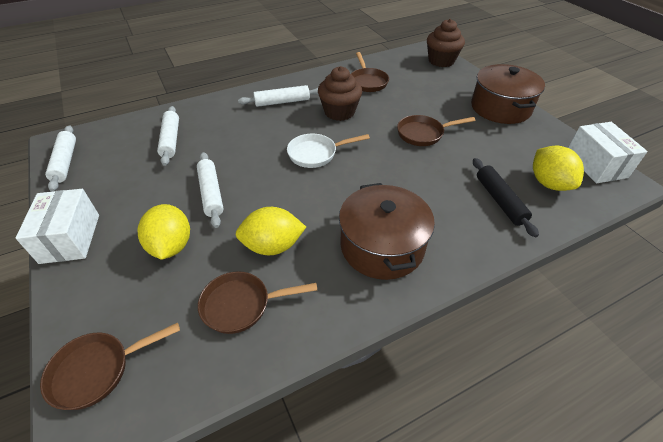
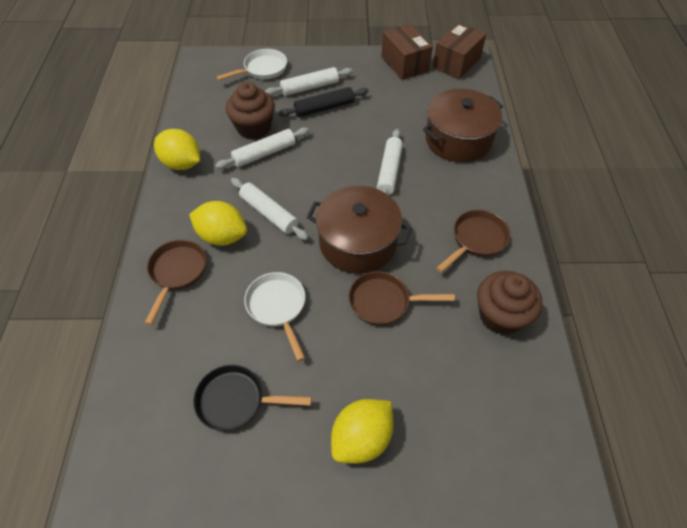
black pan: none = 0 -> [194,365,312,431] = 1
brown box: none = 0 -> [381,24,433,80] [433,23,486,79] = 2
brown pan: [40,323,180,410] [198,271,317,334] [351,52,389,92] [397,115,476,146] = 4 -> [145,239,206,325] [349,271,455,326] [436,210,510,273] = 3
white box: [16,189,99,264] [568,122,648,183] = 2 -> none = 0
white pan: [287,134,370,168] = 1 -> [216,49,287,81] [244,272,305,362] = 2

